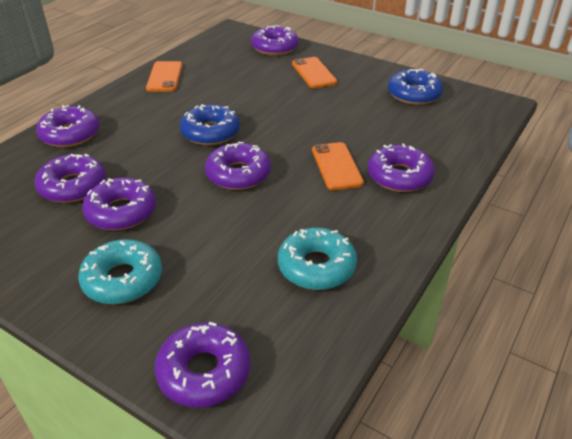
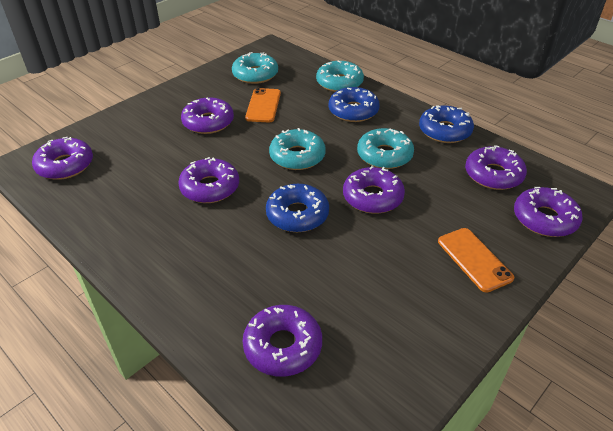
blue donut: [180,104,240,145] [388,69,443,105] = 2 -> [266,184,329,232] [329,87,380,122] [419,105,474,143] = 3
orange phone: [146,61,183,92] [292,57,337,88] [312,142,364,190] = 3 -> [245,88,281,122] [438,228,514,293] = 2
turquoise donut: [78,239,162,304] [278,227,357,290] = 2 -> [232,52,278,84] [269,128,326,170] [316,61,364,92] [357,128,414,169] = 4

